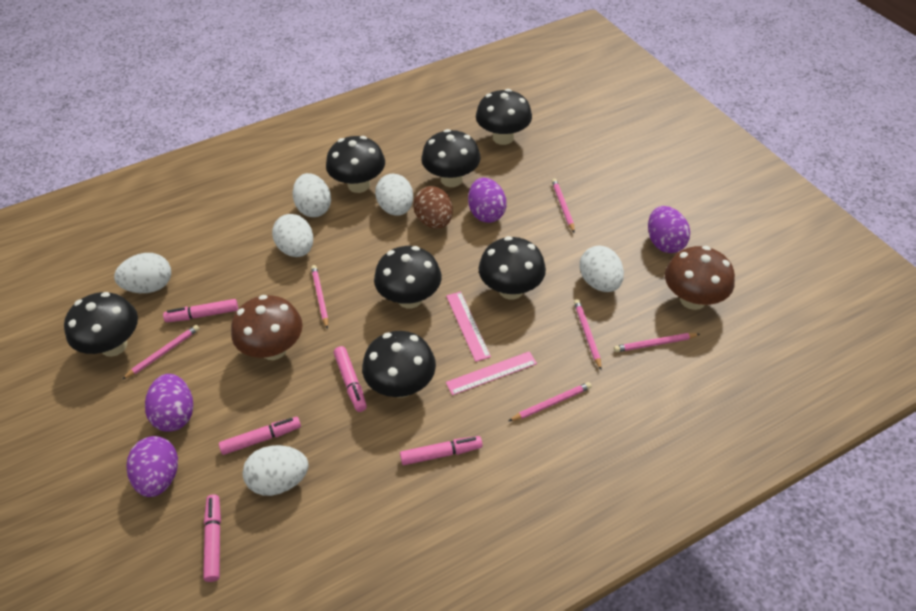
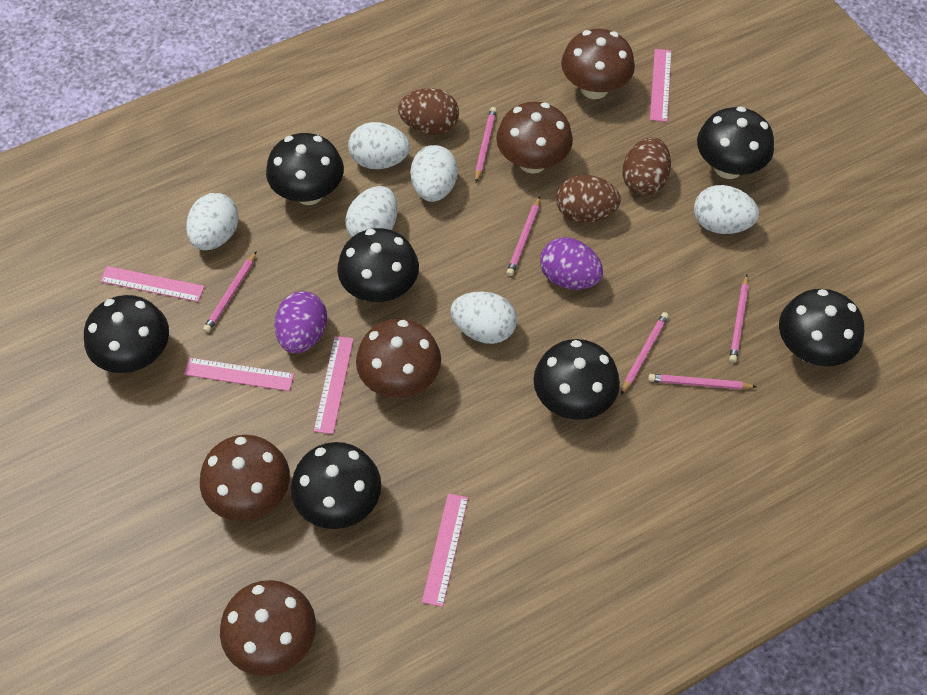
brown egg: [413,186,453,229] = 1 -> [398,88,459,135] [556,175,621,223] [622,137,671,196] = 3
brown mushroom: [231,295,303,360] [665,246,735,310] = 2 -> [200,435,290,521] [220,580,316,676] [356,319,441,398] [496,102,573,174] [561,29,635,99] = 5
pink marker: [163,299,238,322] [203,494,221,582] [219,417,301,455] [334,346,367,412] [400,436,483,465] = 5 -> none = 0
pink ruler: [446,292,491,362] [446,351,537,395] = 2 -> [100,266,205,302] [184,358,294,391] [314,336,354,434] [422,493,468,607] [650,49,672,122] = 5
purple egg: [126,436,178,497] [145,374,193,432] [468,177,507,223] [648,206,690,253] = 4 -> [275,291,327,353] [540,237,603,289] = 2

